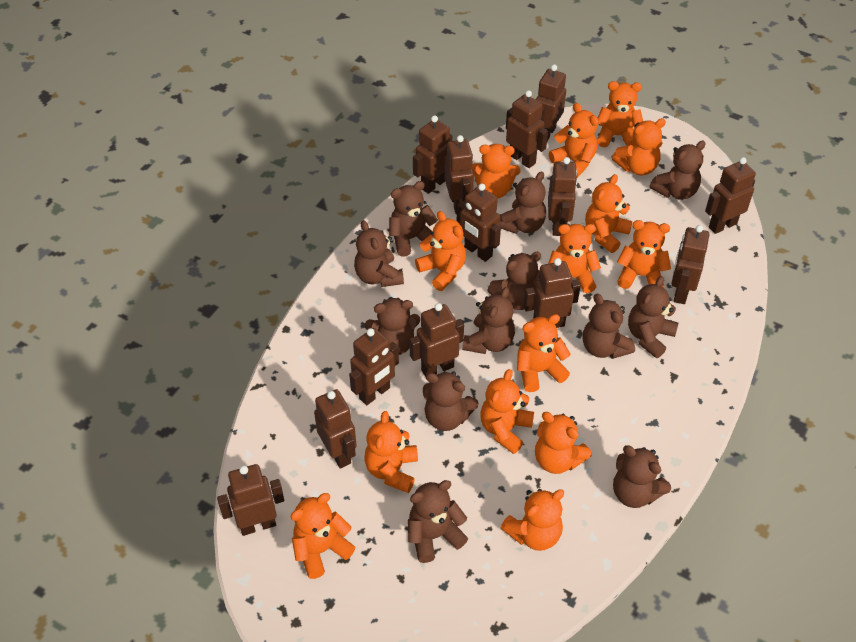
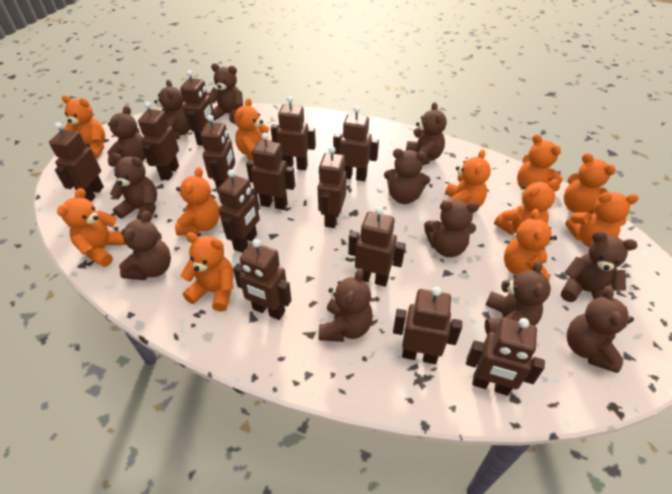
orange teddy bear: [290,493,355,579] [364,411,418,493] [415,211,466,291] [472,144,521,198] [480,369,534,454] [500,489,564,551] [517,314,571,392] [535,412,591,474] [548,224,601,293] [549,103,598,178] [585,174,633,253] [597,81,643,147] [612,118,666,176] [617,220,671,289] = 14 -> [57,188,126,267] [62,95,105,159] [175,167,220,236] [180,232,234,312] [234,98,272,160] [441,149,491,211] [494,179,559,235] [504,209,557,280] [517,134,563,192] [564,153,616,214] [565,192,639,248] = 11

